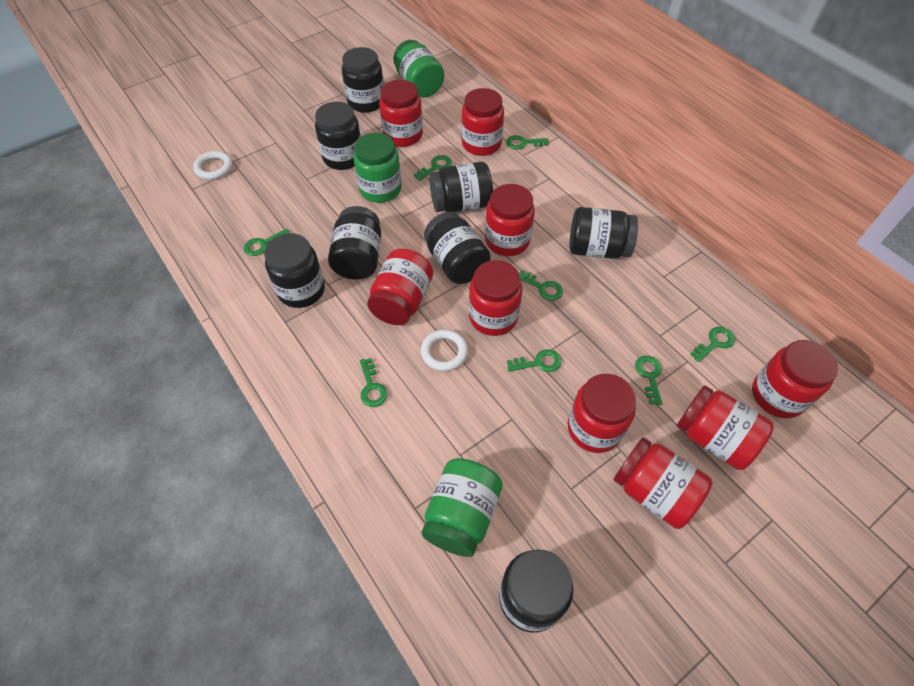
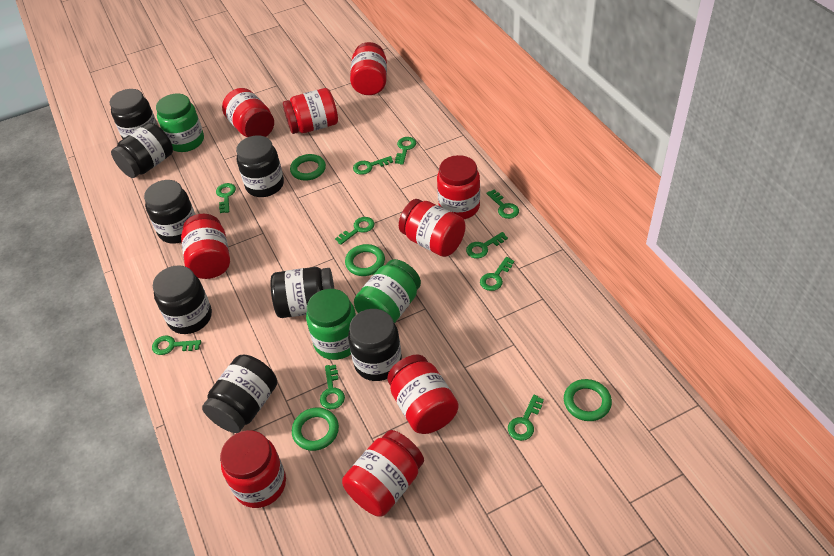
green key: [244,229,289,256] [360,358,388,407] [414,155,452,181] [506,135,548,150] [507,349,561,372] [519,270,563,301] [635,356,663,405] [690,327,735,362] = 8 -> [152,335,201,355] [216,183,236,213] [320,365,345,409] [335,217,375,245] [353,156,393,175] [395,137,416,165] [466,232,508,258] [480,257,514,291] [486,189,519,219] [508,395,544,441] = 10
green ring: none = 0 -> [290,154,326,181] [292,408,339,451] [345,244,385,276] [564,379,612,421] = 4
white ring: [193,151,233,180] [421,329,468,371] = 2 -> none = 0

